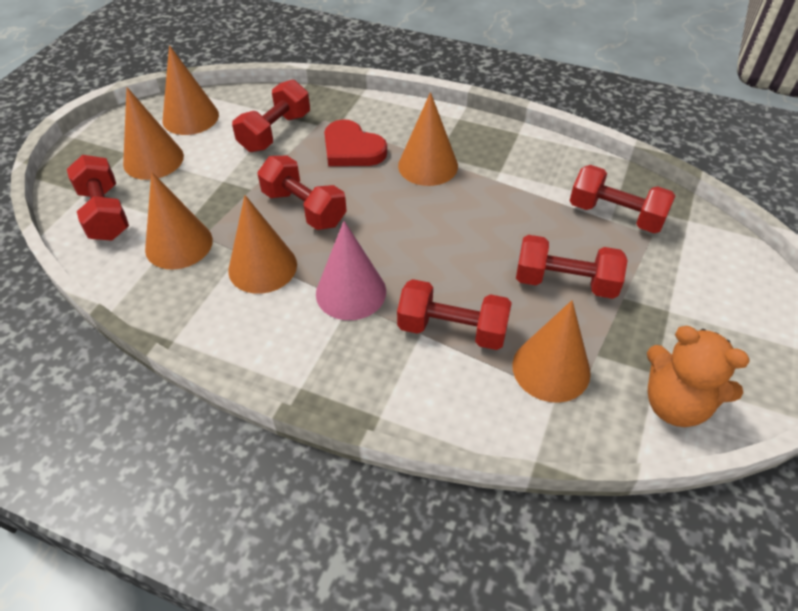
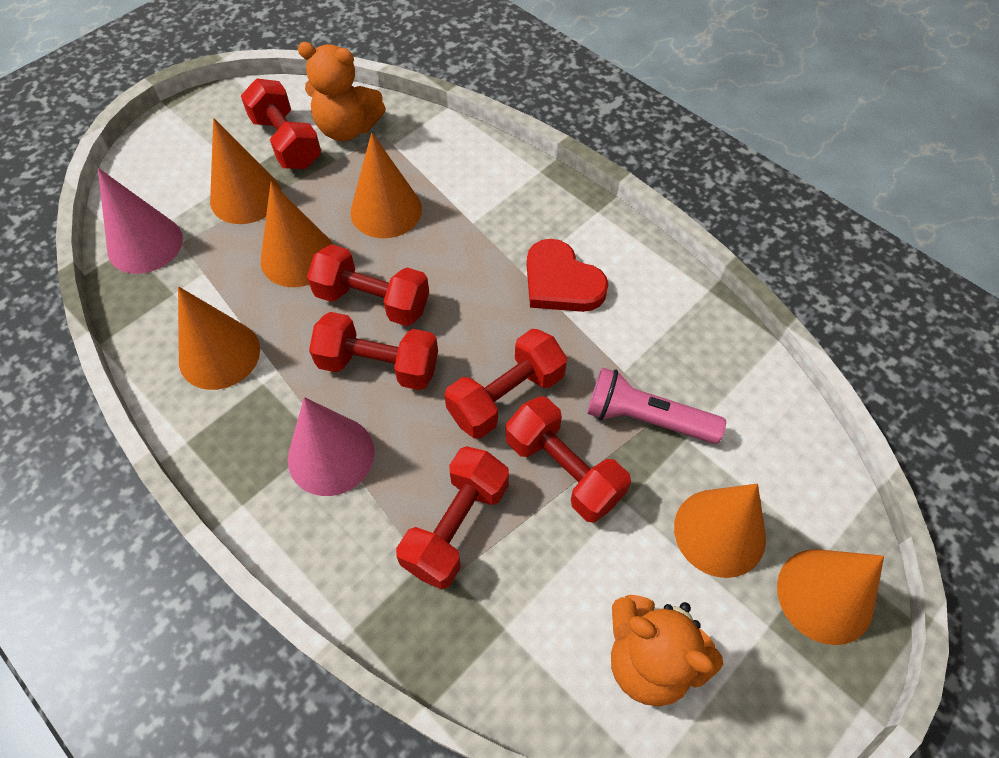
orange teddy bear: [647,326,750,427] = 1 -> [298,42,386,141] [611,595,723,706] = 2
pink cone: [316,221,386,320] = 1 -> [98,168,183,274] [288,397,375,496] = 2
pink flashlight: none = 0 -> [587,367,726,444] = 1

